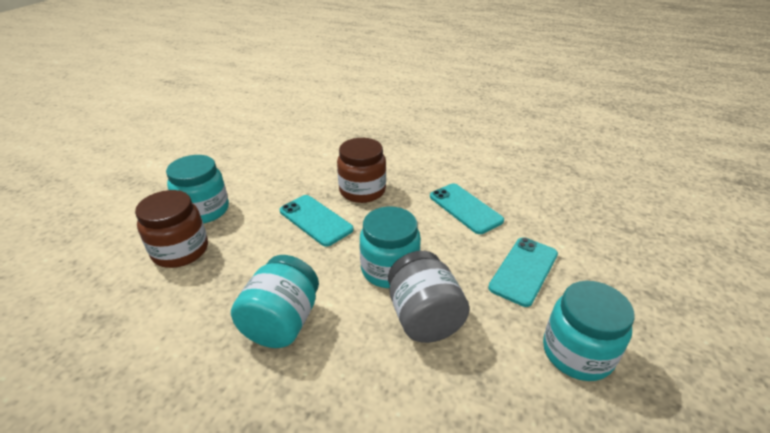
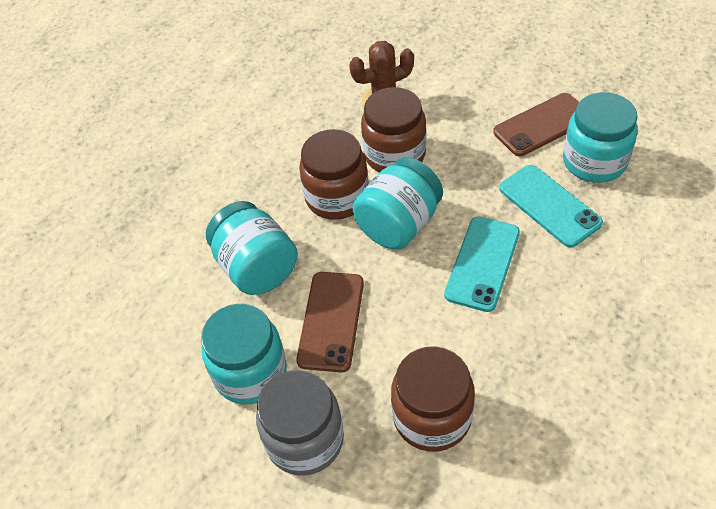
brown cactus: none = 0 -> [349,41,414,106] = 1
brown jar: [135,190,208,268] [337,138,386,203] = 2 -> [299,129,369,220] [361,87,426,172] [391,346,475,452] = 3
brown phone: none = 0 -> [296,272,364,372] [493,93,579,156] = 2
turquoise phone: [280,195,354,247] [430,183,504,234] [488,237,558,307] = 3 -> [444,217,520,312] [499,165,603,248] = 2

